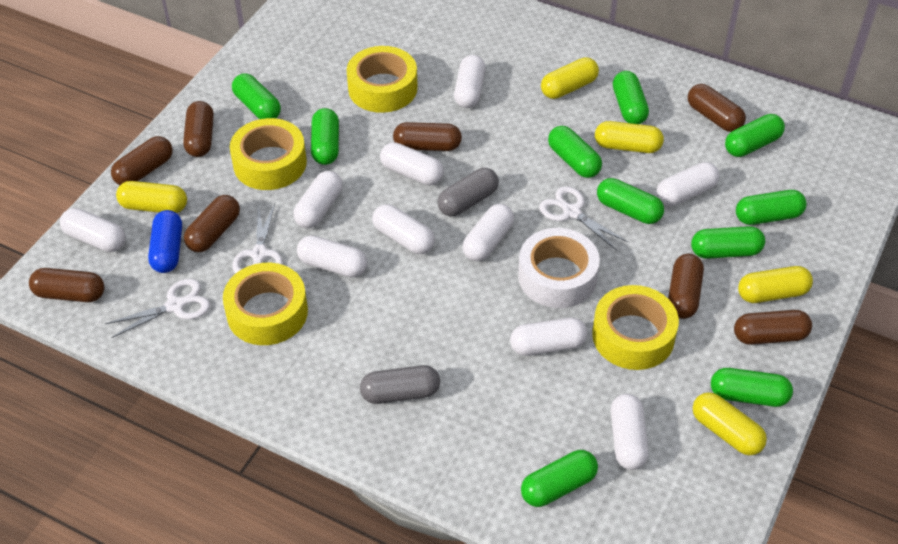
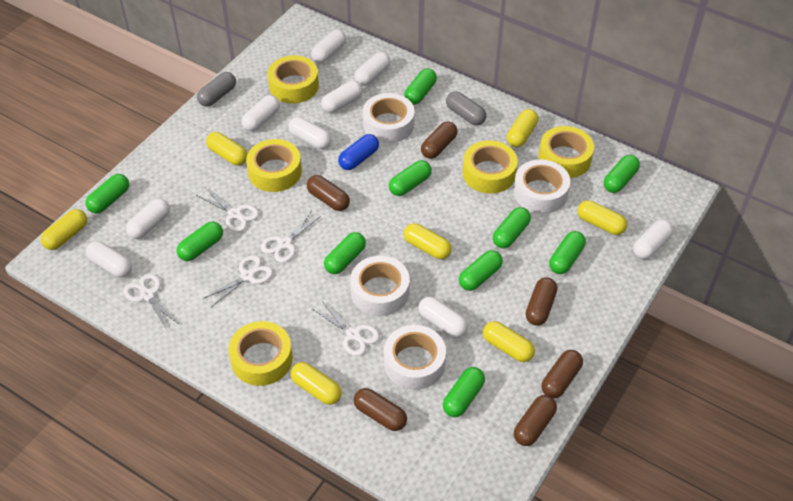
brown capsule: [29,268,105,302] [111,136,173,185] [183,101,214,157] [184,195,240,252] [393,122,462,151] [668,254,704,319] [688,84,746,132] [734,310,812,345] = 8 -> [307,175,350,211] [354,388,407,431] [421,121,458,159] [514,395,557,446] [526,277,557,326] [541,350,583,398] = 6
white capsule: [60,208,126,252] [293,171,343,228] [297,235,367,277] [372,204,435,254] [380,142,444,185] [454,55,486,108] [462,204,514,261] [510,318,588,356] [611,394,649,470] [656,162,720,206] = 10 -> [86,241,132,277] [126,198,170,239] [242,95,280,131] [288,117,331,149] [311,29,346,63] [321,81,363,113] [354,52,391,86] [418,297,468,337] [633,219,673,259] = 9
white scissors: [105,279,210,338] [232,203,283,274] [539,186,628,251] = 3 -> [124,274,180,331] [196,189,259,232] [203,255,273,307] [261,211,321,263] [312,301,380,356] = 5
white tape: [518,228,600,308] = 1 -> [350,256,410,316] [363,93,415,143] [384,325,446,390] [513,159,570,214] = 4
yellow capsule: [116,181,187,213] [541,57,599,99] [595,121,664,153] [693,392,767,456] [738,266,813,303] = 5 -> [41,209,87,250] [206,132,247,165] [291,362,342,405] [404,223,452,259] [483,321,535,362] [507,109,538,147] [578,200,627,235] = 7
yellow tape: [223,263,308,345] [230,118,307,190] [347,46,418,113] [592,285,679,370] = 4 -> [228,321,293,386] [246,139,302,192] [268,55,319,103] [463,140,518,194] [538,126,594,178] = 5

